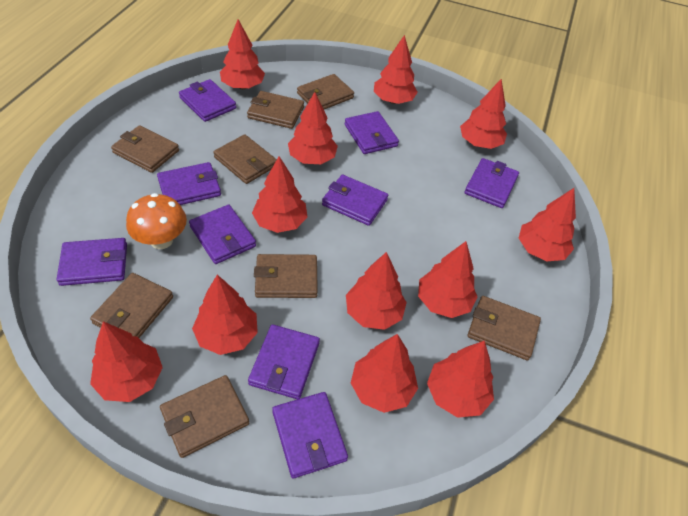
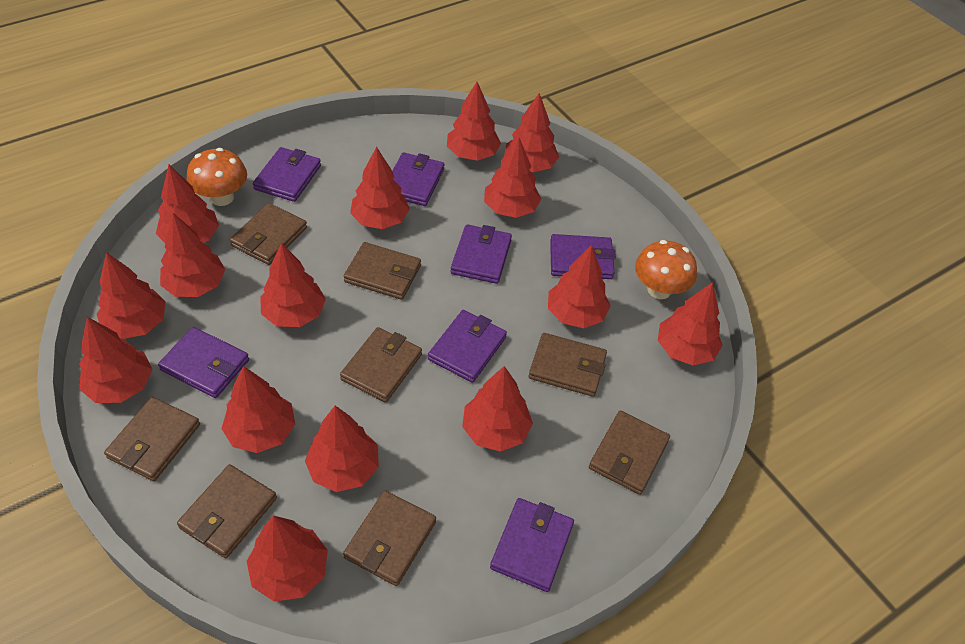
orange mushroom: [126,193,187,249] = 1 -> [187,148,247,206] [635,240,697,299] = 2
purple wallet: [57,238,127,286] [157,162,221,205] [179,79,236,122] [189,205,256,264] [248,324,320,399] [272,392,348,479] [322,174,388,226] [344,111,399,154] [465,158,519,208] = 9 -> [158,327,249,398] [253,147,321,202] [392,152,444,206] [428,310,507,383] [451,224,512,284] [490,498,574,592] [550,234,616,279] = 7
red tree: [90,321,163,402] [192,275,258,355] [220,19,265,89] [252,156,308,233] [288,92,338,164] [346,252,407,330] [351,334,418,413] [374,35,418,104] [418,241,478,318] [427,340,494,418] [460,79,507,149] [519,188,576,261] = 12 -> [79,317,153,403] [97,252,166,339] [156,165,219,243] [160,213,225,297] [221,366,295,453] [247,516,328,602] [260,243,326,327] [305,406,379,492] [350,147,410,229] [447,82,501,161] [462,366,533,452] [484,137,541,218] [504,93,559,172] [548,245,611,328] [658,282,723,365] = 15

